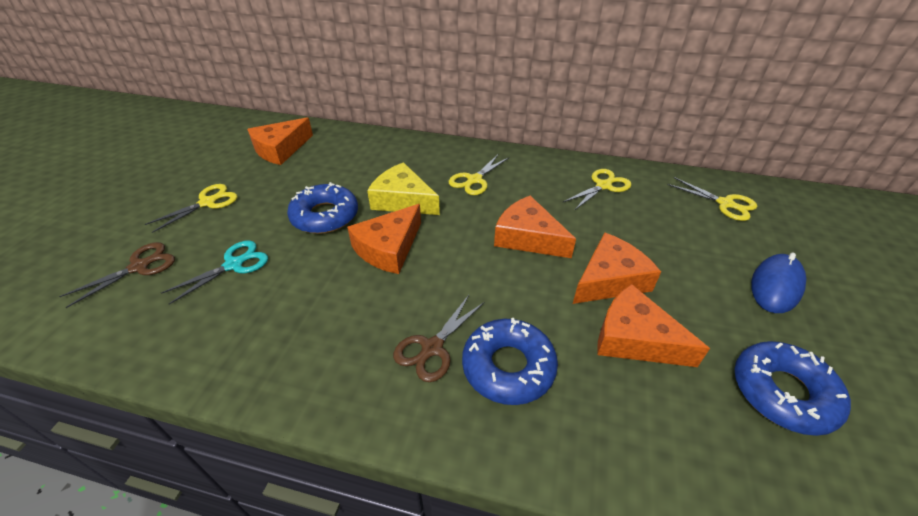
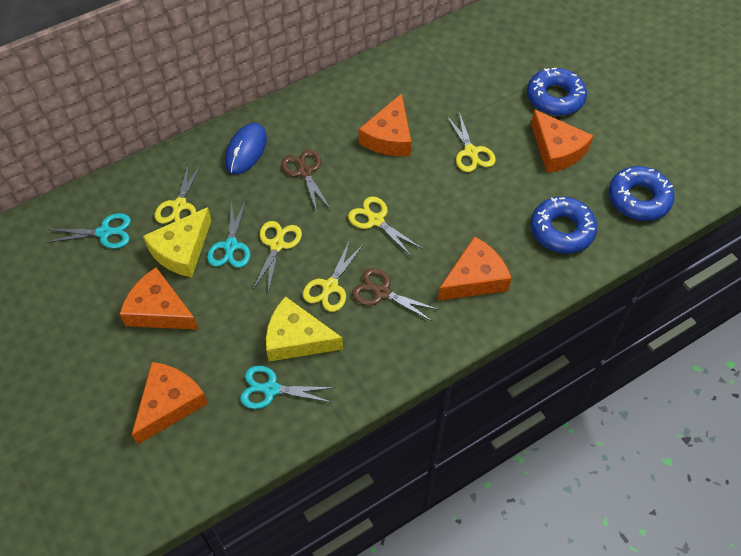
turquoise scissors: [161,240,268,304] = 1 -> [46,213,131,249] [207,199,250,268] [240,366,335,409] = 3
yellow cheese: [367,162,440,215] = 1 -> [143,207,211,278] [266,296,343,362] = 2
yellow scissors: [144,184,237,233] [449,155,510,195] [563,169,631,210] [667,177,757,221] = 4 -> [155,161,202,224] [253,221,302,292] [303,240,363,312] [348,197,422,257] [446,112,496,172] = 5

